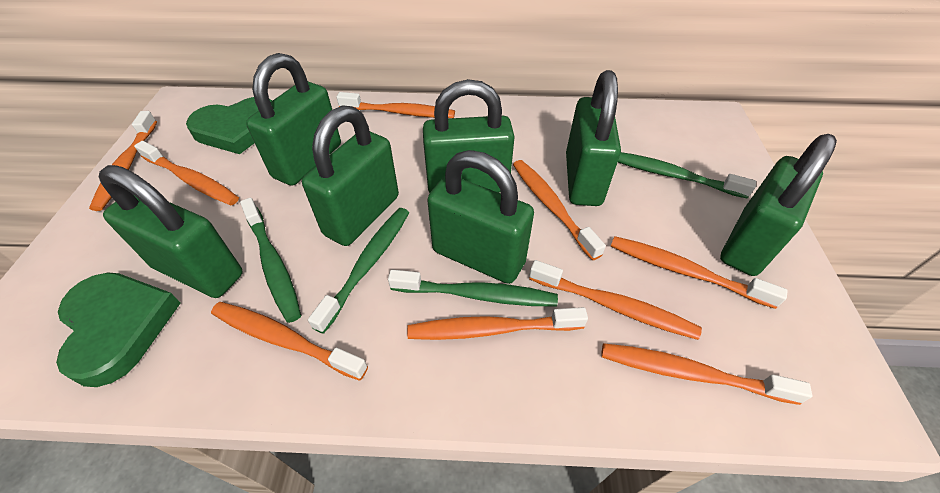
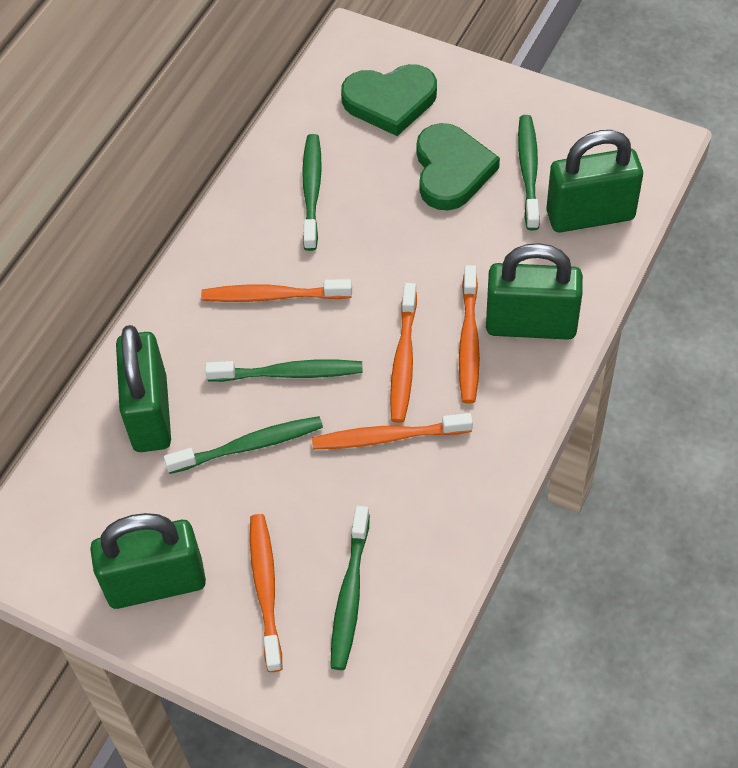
green padlock: [99,165,243,298] [246,53,341,186] [302,105,399,246] [423,79,515,193] [427,150,534,284] [566,70,621,206] [720,134,837,276] = 7 -> [90,513,206,609] [116,325,171,452] [486,243,583,340] [546,130,643,232] = 4
green toothbrush: [240,198,301,323] [308,208,409,334] [388,270,558,307] [618,152,756,198] = 4 -> [164,416,323,474] [205,360,363,382] [302,134,322,251] [330,506,370,670] [518,115,540,230] = 5
orange toothbrush: [89,111,157,211] [134,141,239,205] [211,302,368,381] [337,92,455,118] [407,307,588,340] [513,160,606,260] [529,260,702,340] [601,343,812,405] [611,236,787,309] = 9 -> [201,279,352,302] [250,514,282,672] [312,413,473,449] [390,283,417,423] [459,265,480,404] = 5

